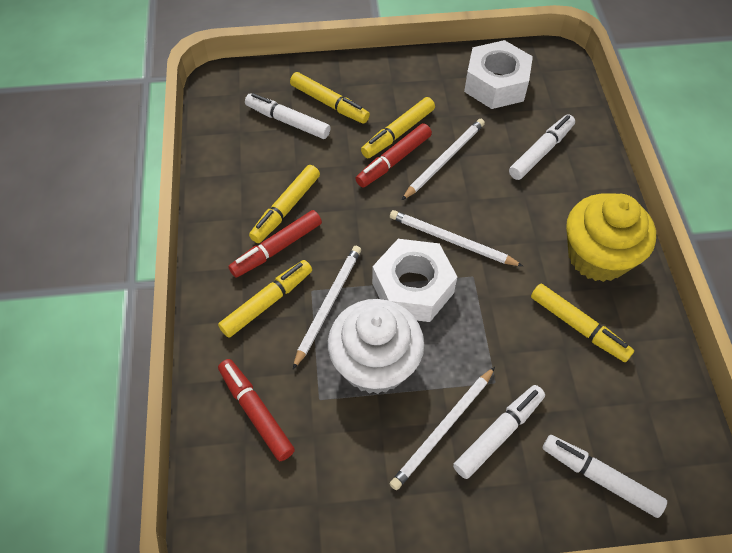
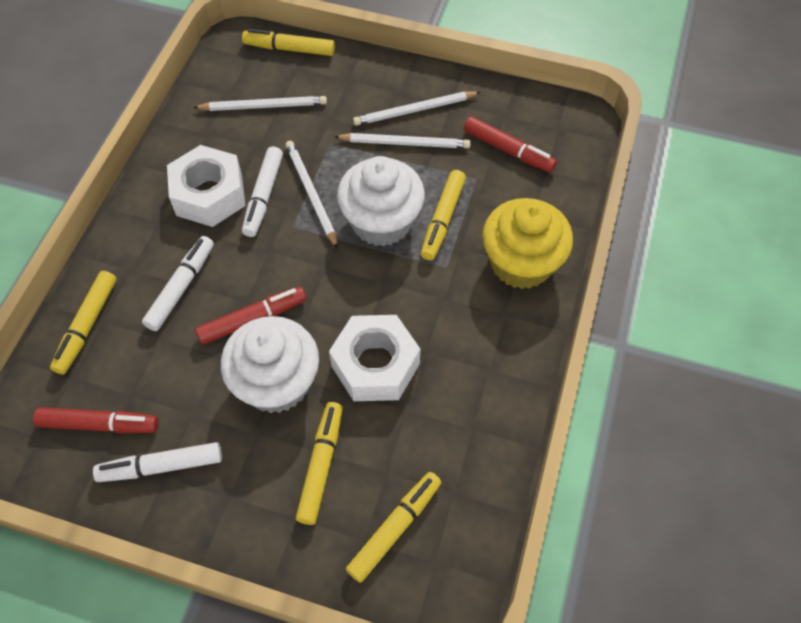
white cupcake: [328,299,424,394] = 1 -> [221,316,319,413] [337,156,425,247] = 2
white marker: [245,93,331,139] [453,385,545,479] [509,115,575,180] [542,435,667,518] = 4 -> [93,442,222,482] [142,236,214,331] [242,147,283,237] = 3

